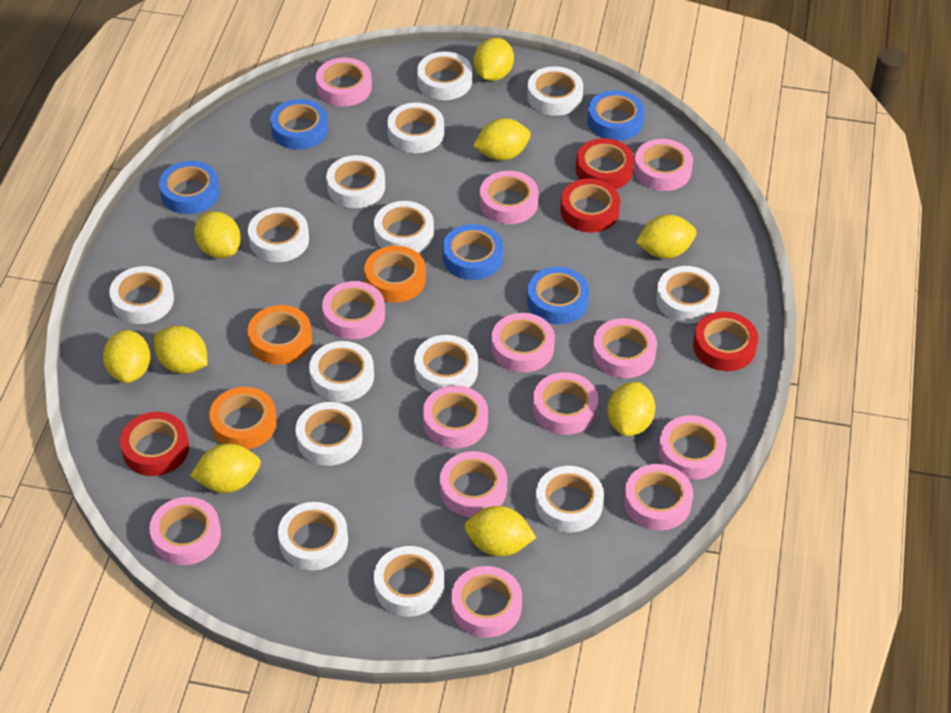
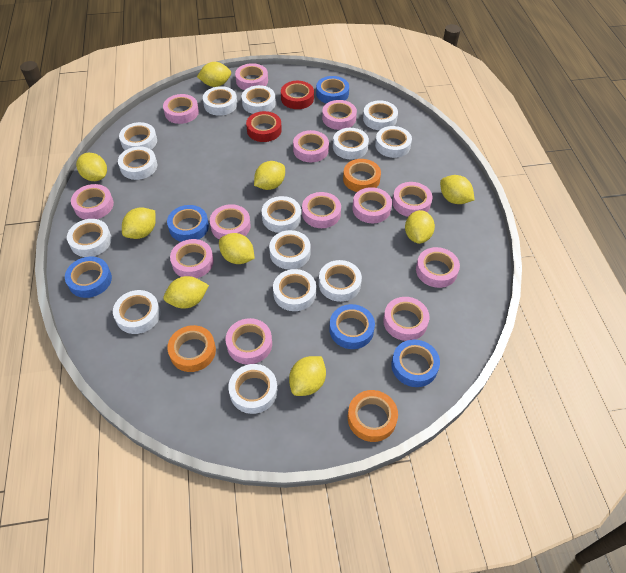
red tape: [120,412,189,476] [561,179,620,233] [576,138,634,189] [693,312,758,371] = 4 -> [246,111,282,142] [281,81,314,109] = 2

